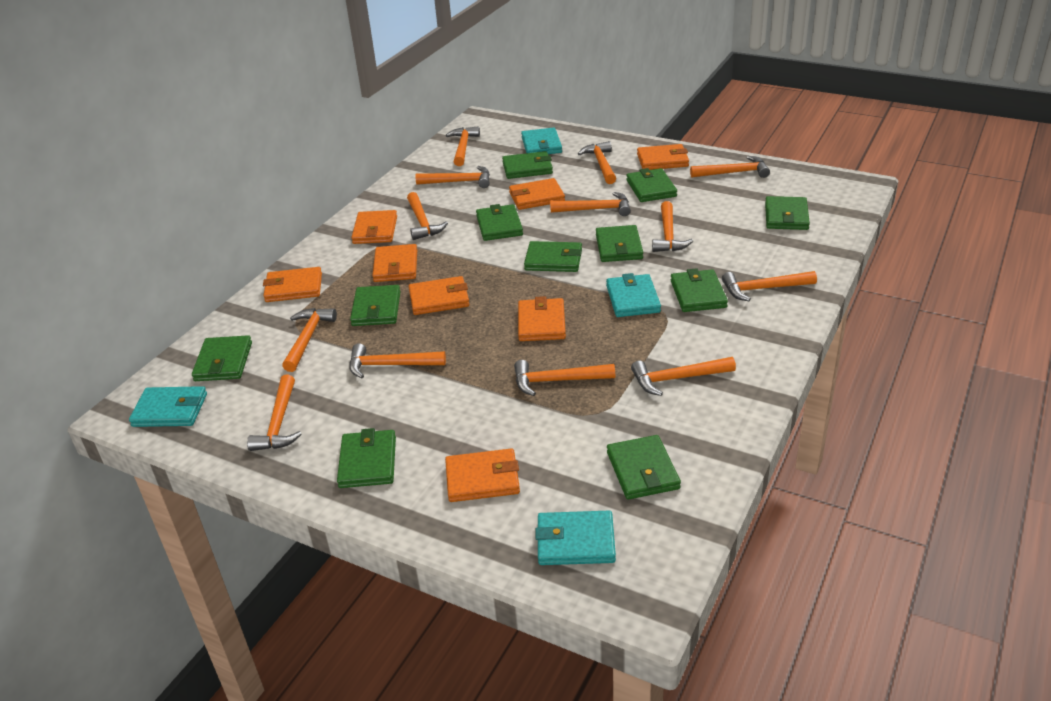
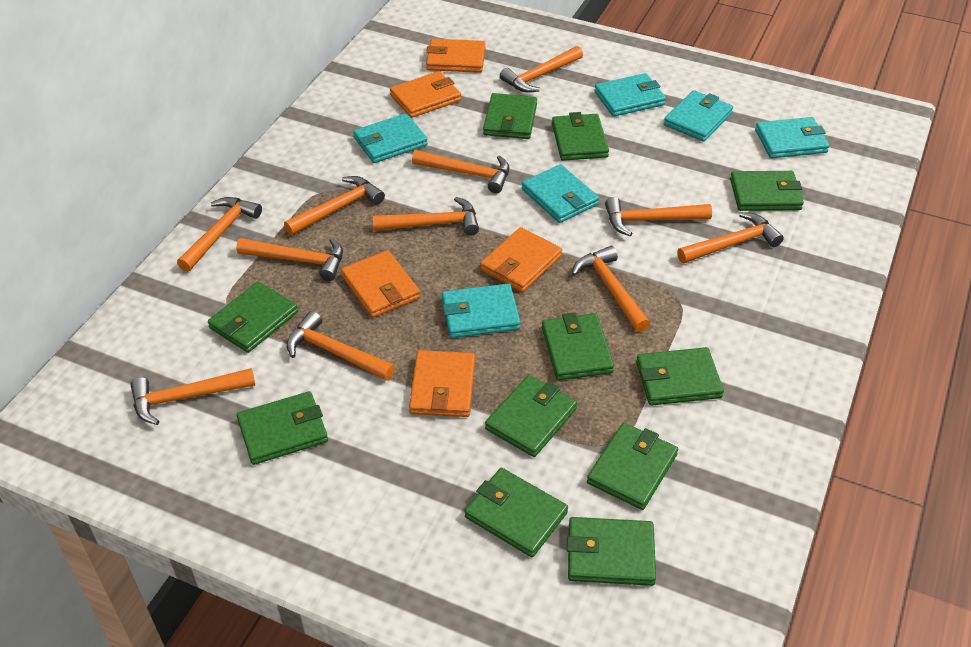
orange hammer: [247,374,302,451] [282,308,337,372] [349,343,446,378] [407,192,448,240] [416,166,490,188] [446,126,480,166] [514,360,615,396] [550,192,631,216] [578,141,616,184] [631,357,736,396] [652,201,693,252] [690,156,770,178] [722,271,817,301] = 13 -> [130,368,255,425] [177,197,262,272] [236,238,343,281] [284,176,385,235] [286,311,395,381] [373,197,479,235] [412,150,509,193] [500,46,583,93] [572,246,650,332] [605,197,712,236] [677,212,784,263] = 11
orange wallet: [263,267,322,302] [351,210,397,244] [372,244,417,282] [409,276,469,315] [445,448,520,502] [509,178,565,210] [518,296,566,341] [637,144,689,170] = 8 -> [341,250,420,318] [390,71,461,118] [409,350,475,417] [426,39,486,73] [480,227,562,292] = 5
turquoise wallet: [129,386,207,427] [521,128,562,154] [535,511,616,565] [606,273,661,317] = 4 -> [353,113,428,163] [442,284,521,338] [522,164,599,223] [594,73,666,117] [664,90,733,142] [755,117,830,158] = 6

